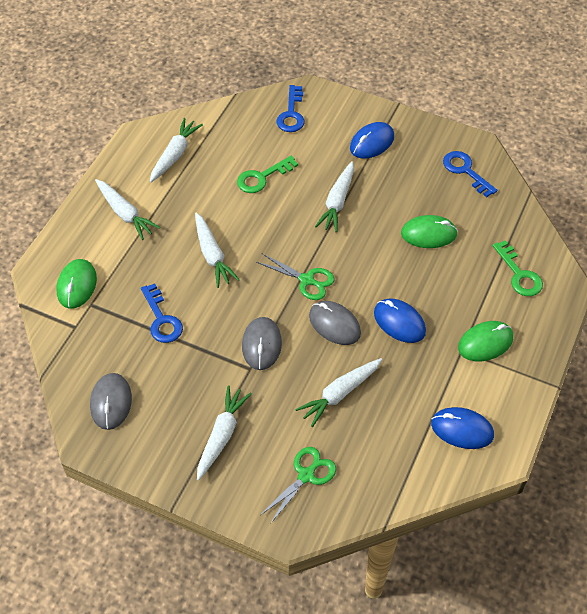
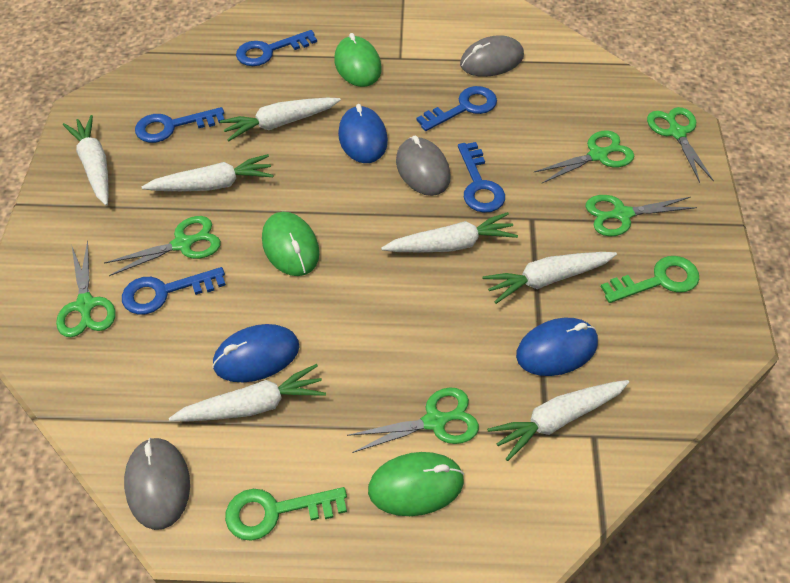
blue key: [141,283,183,343] [276,85,305,132] [443,151,497,197] = 3 -> [122,267,226,315] [135,107,225,143] [236,30,317,66] [416,86,497,131] [458,142,505,213] = 5
green scissors: [256,253,335,300] [261,447,336,524] = 2 -> [56,240,116,337] [104,216,221,276] [347,387,479,453] [534,130,634,183] [585,195,697,236] [647,107,714,183] = 6
white carrot: [95,179,160,240] [150,118,203,182] [195,213,240,288] [197,385,252,481] [295,358,382,427] [315,161,354,232] = 6 -> [63,115,109,205] [142,154,273,191] [169,364,326,422] [220,98,341,141] [381,212,518,252] [482,252,617,304] [487,380,629,461] = 7

